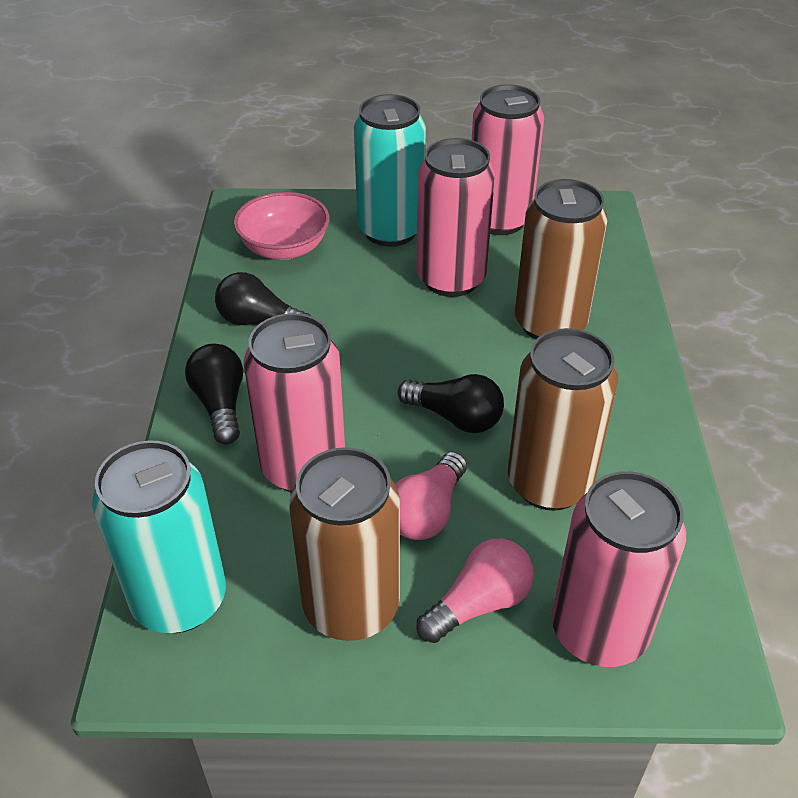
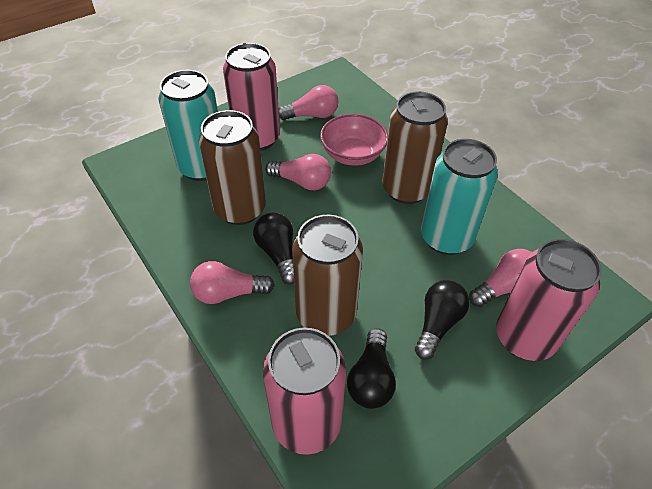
pink can: [244,313,345,493] [417,138,495,297] [472,84,544,235] [552,471,686,667] = 4 -> [223,43,280,151] [263,328,346,455] [496,239,602,361] = 3
pink light bulb: [395,452,467,540] [417,539,534,643] = 2 -> [190,261,275,304] [265,154,331,190] [279,85,339,120] [469,249,532,307] = 4

